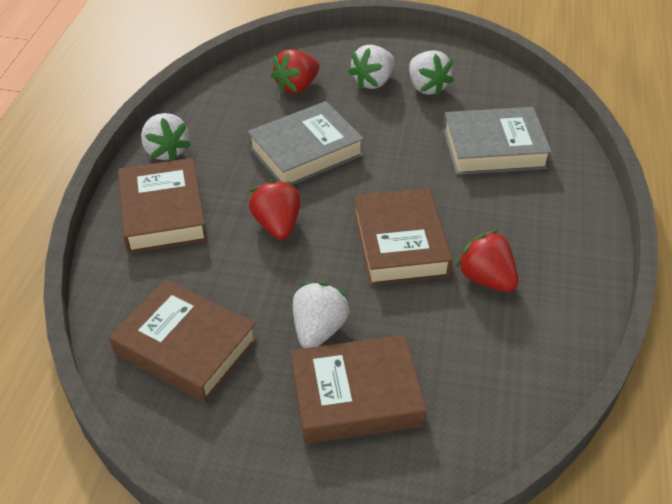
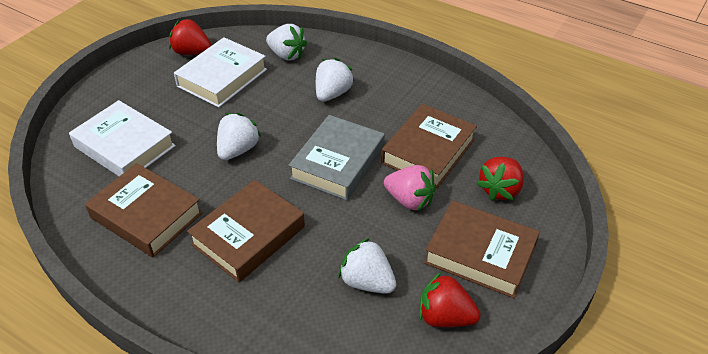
grey book: [248,101,364,184] [443,107,552,175] = 2 -> [289,115,385,201] = 1
pink strawberry: none = 0 -> [384,165,436,211] = 1
white book: none = 0 -> [69,100,176,176] [174,37,267,108] = 2

